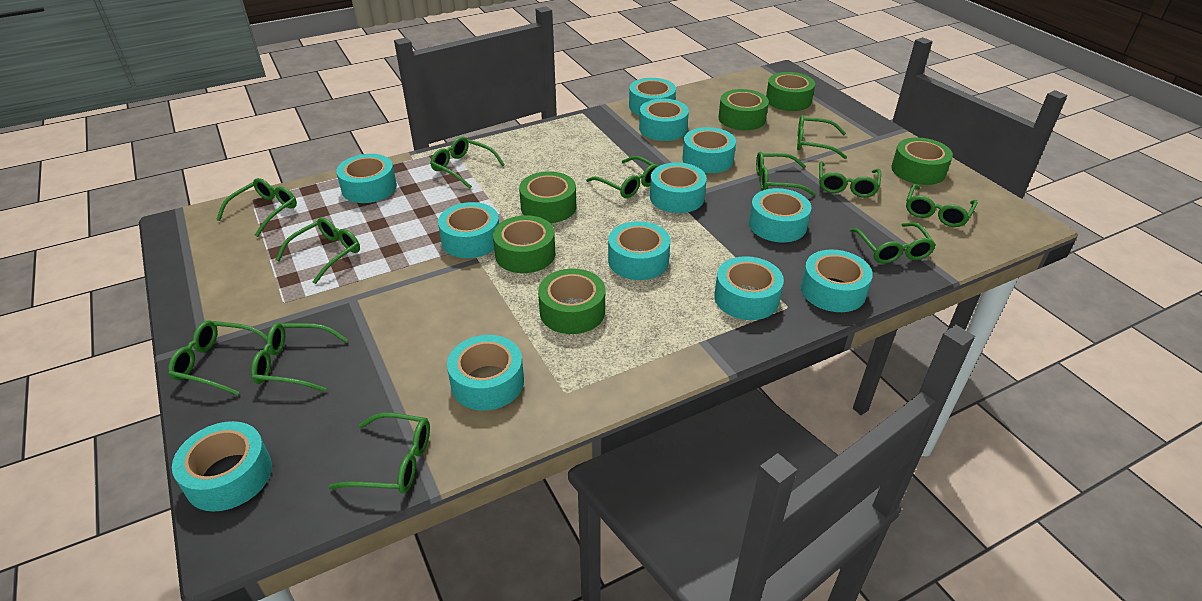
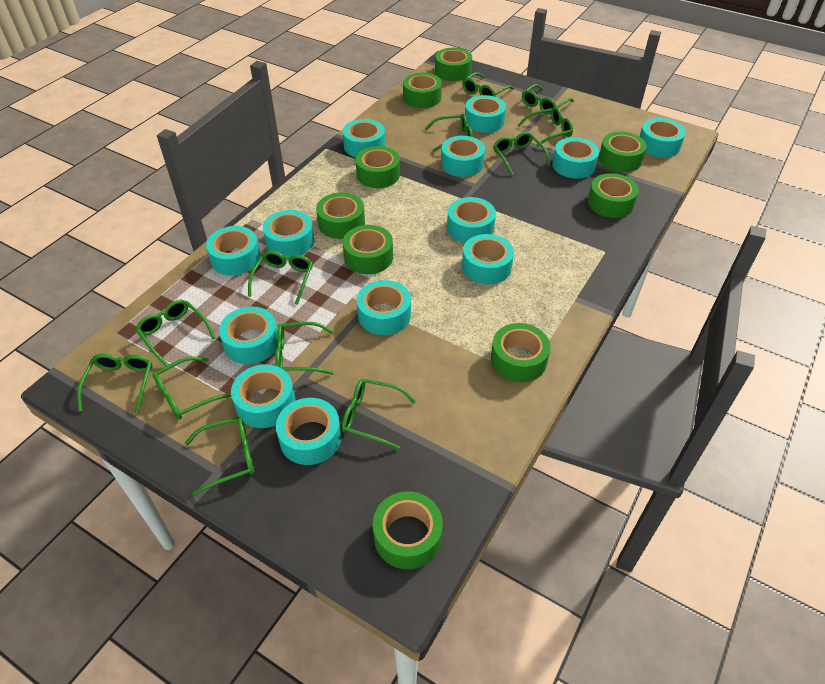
green tape: [493,215,555,273] [519,171,576,223] [538,269,605,334] [718,89,769,130] [766,72,815,111] [891,137,953,185] = 6 -> [316,192,365,239] [343,225,393,274] [356,146,400,188] [373,491,443,569] [403,73,442,108] [435,48,472,81] [491,323,551,382] [588,173,639,218] [599,132,647,172] = 9
turquoise tape: [172,421,272,512] [336,154,397,203] [438,202,499,258] [447,335,524,411] [608,221,670,280] [629,78,676,116] [639,99,689,141] [650,162,707,213] [682,127,736,173] [714,256,784,320] [749,188,811,242] [801,249,873,312] = 12 -> [206,226,261,275] [219,306,278,364] [231,364,295,428] [263,210,314,257] [276,398,341,465] [343,119,385,158] [357,280,411,335] [441,136,485,177] [447,197,496,243] [462,234,514,284] [465,95,506,133] [552,137,599,179] [640,118,686,157] = 13

